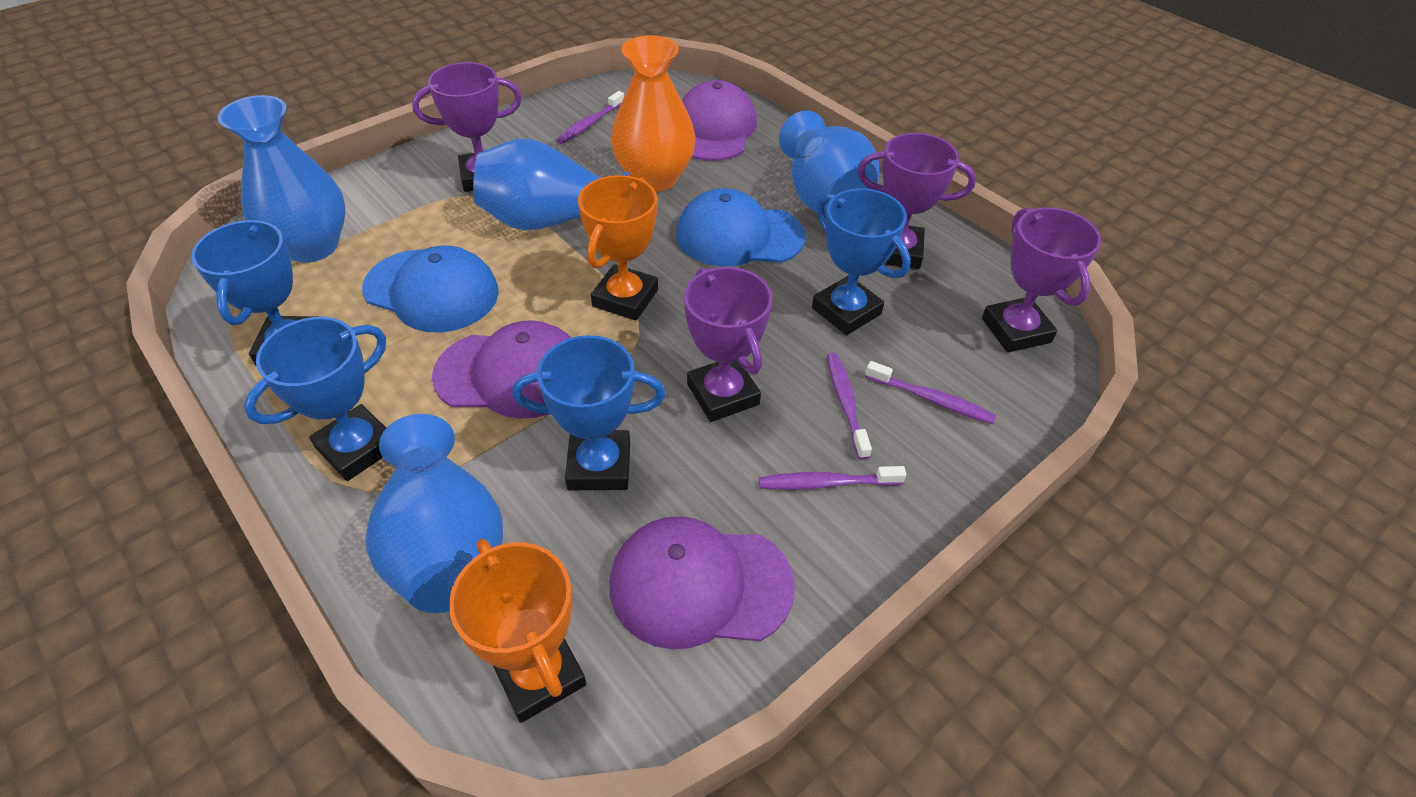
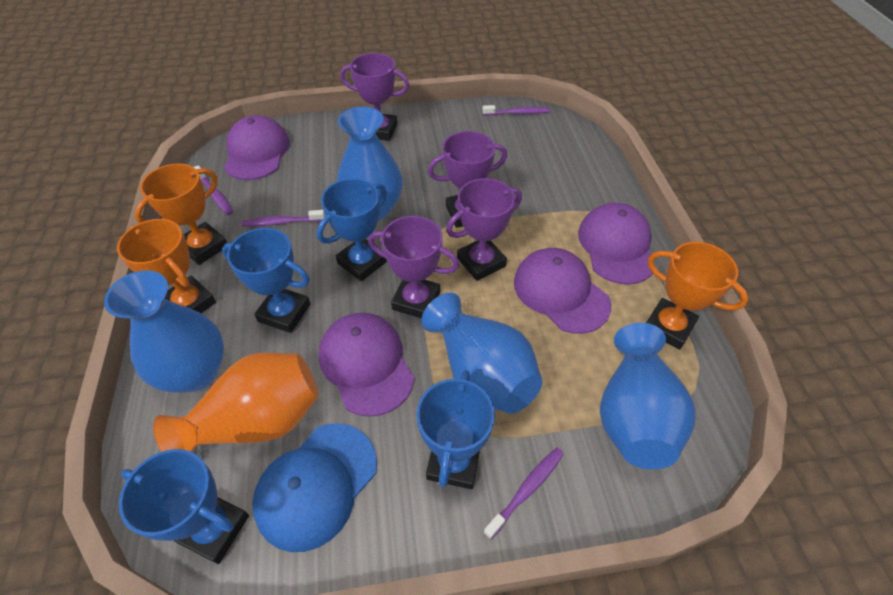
blue cap: [362,245,499,333] [676,188,806,267] = 2 -> [252,423,377,552] = 1
orange trophy: [449,539,586,723] [578,175,658,320] = 2 -> [117,219,216,313] [135,164,227,265] [646,242,749,350] = 3
purple cap: [432,320,571,419] [610,516,795,649] [682,80,757,161] = 3 -> [224,115,290,180] [319,313,414,417] [514,248,612,334] [578,203,655,285] = 4

